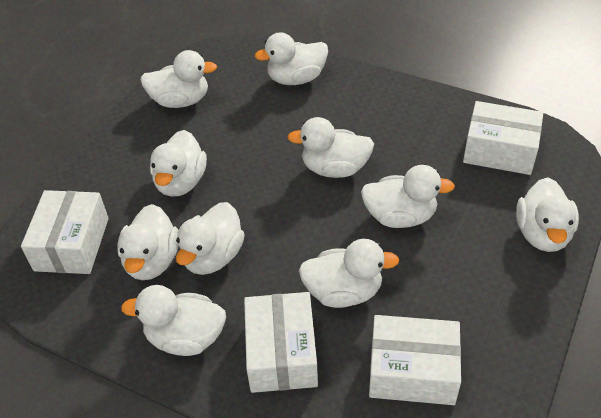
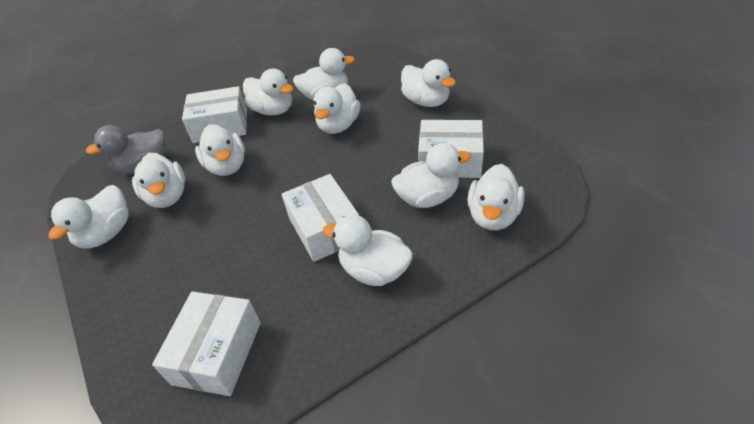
grey duck: none = 0 -> [86,125,166,174] = 1

